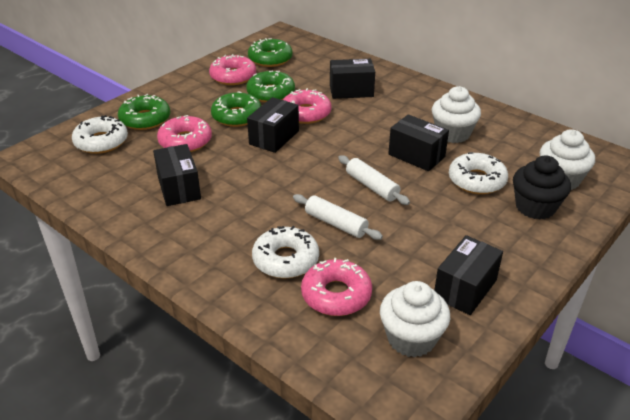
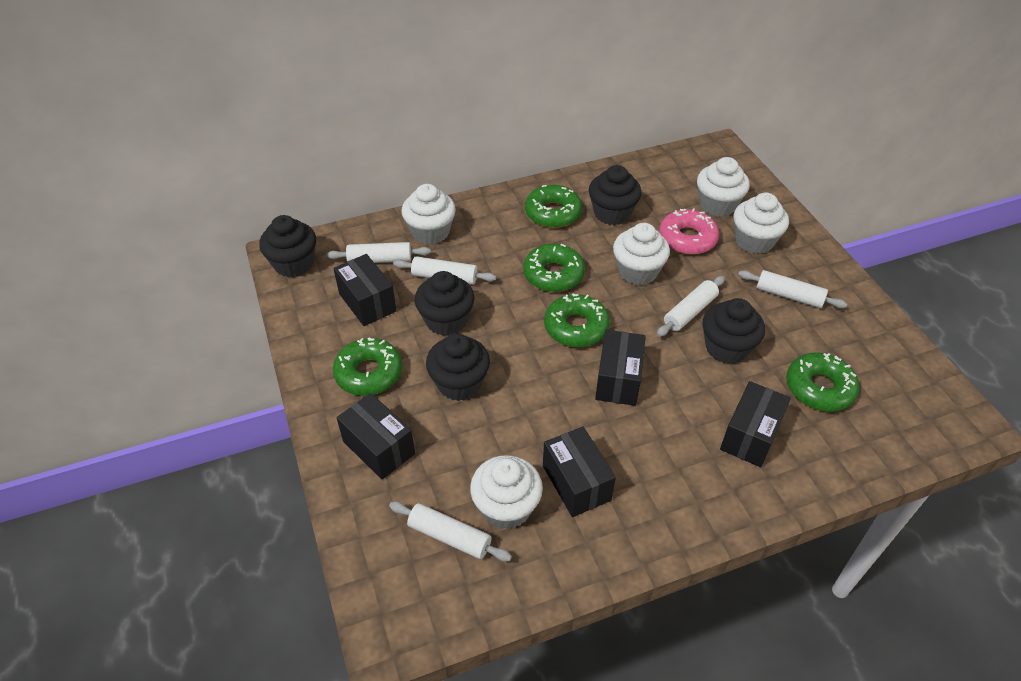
black cupcake: [513,156,571,220] = 1 -> [259,215,316,278] [415,271,474,336] [426,334,490,401] [589,165,642,225] [702,298,765,364] = 5
green donut: [118,94,170,130] [211,92,262,127] [246,71,295,102] [248,38,292,67] = 4 -> [333,337,402,396] [523,244,585,292] [525,185,582,228] [544,293,610,347] [786,352,859,412] = 5
pink donut: [157,115,212,152] [209,54,256,85] [283,88,332,124] [301,258,372,316] = 4 -> [659,208,719,255] = 1
white cupcake: [380,281,450,357] [432,86,481,143] [540,129,595,190] = 3 -> [402,184,456,245] [470,455,543,529] [613,223,670,285] [697,157,750,217] [733,193,789,254] = 5
white donut: [72,115,128,154] [252,226,319,278] [449,152,508,194] = 3 -> none = 0
white rolling pin: [293,194,383,240] [338,155,410,205] = 2 -> [327,242,431,263] [389,501,512,562] [393,256,496,285] [657,276,725,337] [738,270,847,308] = 5

